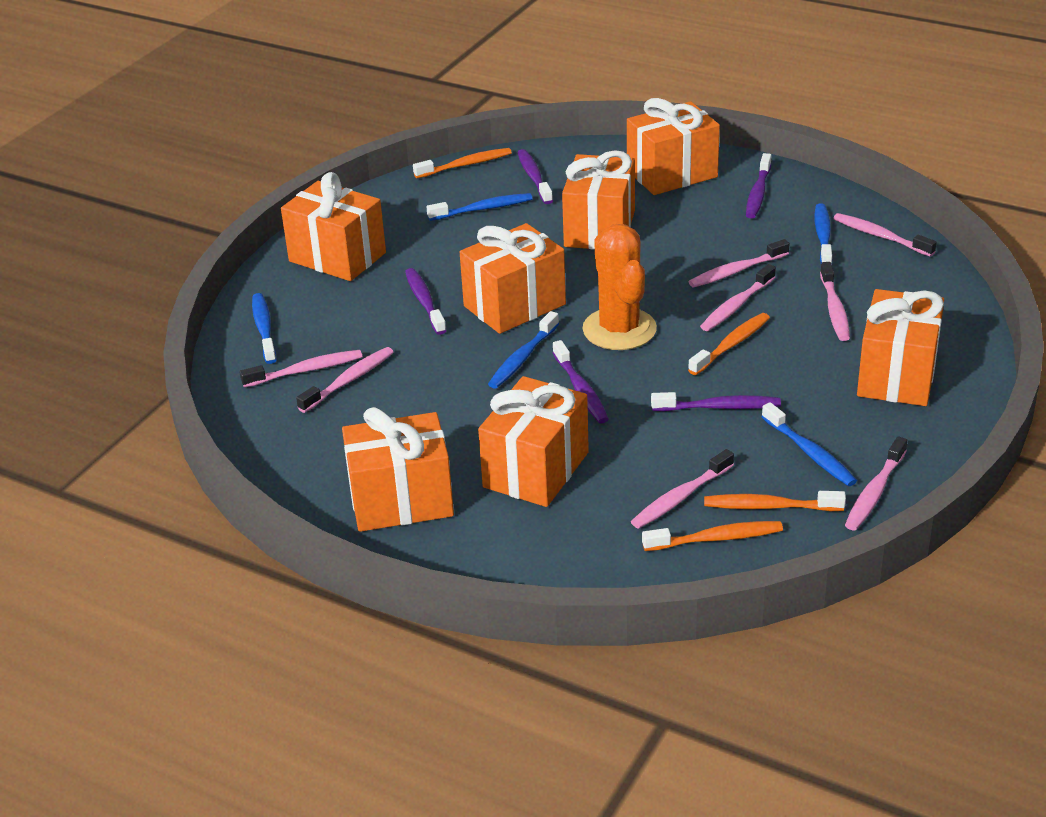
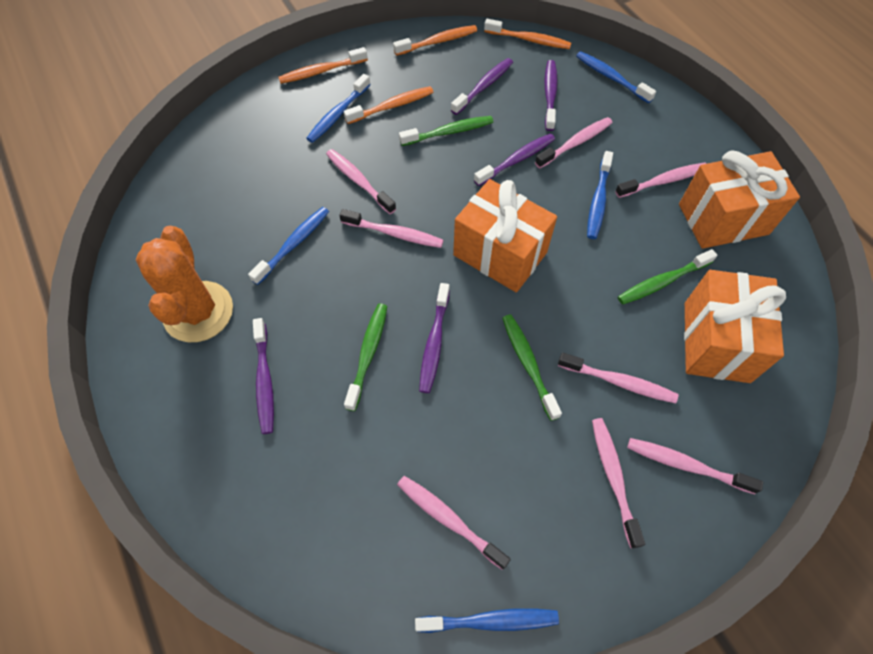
green toothbrush: none = 0 -> [344,303,387,411] [399,116,493,146] [502,314,562,421] [618,249,717,305] = 4
orange gift: [281,172,386,281] [342,407,454,532] [460,223,566,334] [478,376,589,507] [562,150,635,250] [627,98,720,195] [857,289,944,406] = 7 -> [453,179,557,293] [679,150,800,249] [684,270,786,383] = 3

